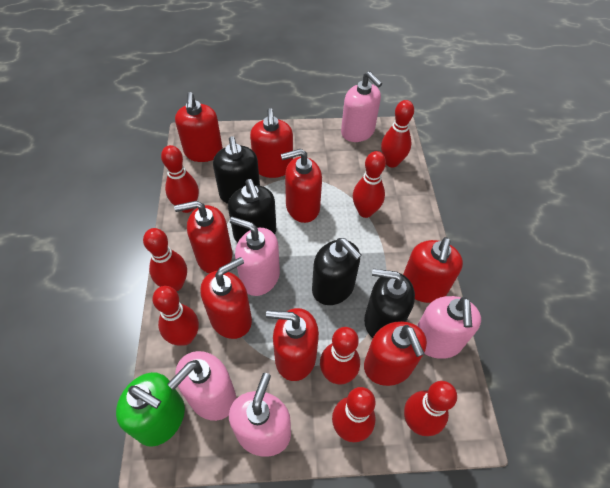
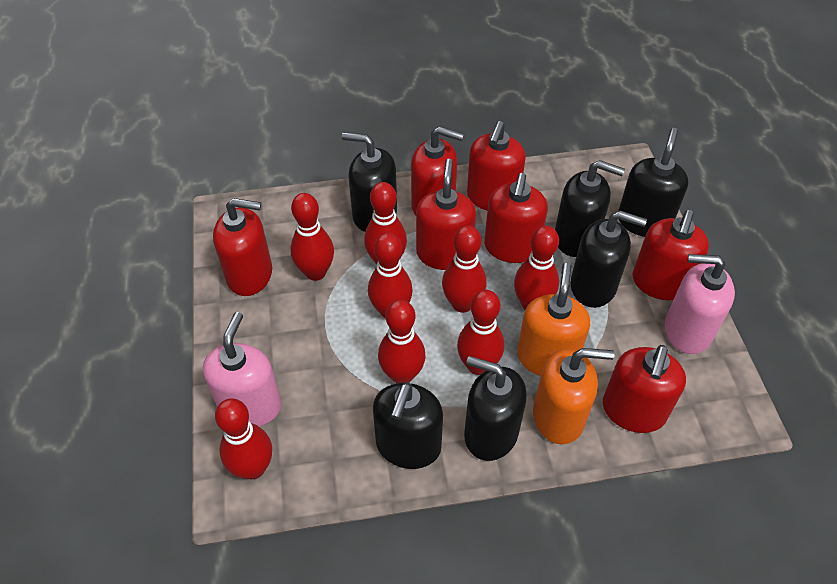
black soap dispenser: [213,136,260,204] [228,179,276,243] [312,238,362,305] [364,269,415,338] = 4 -> [342,132,397,232] [373,382,443,469] [464,356,527,461] [555,160,625,257] [570,211,647,308] [618,128,688,237] = 6
green soap dispenser: [116,372,185,447] = 1 -> none = 0
orange soap dispenser: none = 0 -> [517,263,590,376] [533,348,615,444] = 2
pink soap dispenser: [168,351,236,421] [229,373,291,457] [230,217,280,296] [341,71,382,142] [417,296,481,359] = 5 -> [203,312,281,426] [665,254,735,354] = 2
red soap dispenser: [174,201,232,273] [175,92,223,162] [200,257,252,339] [250,108,293,178] [266,308,319,381] [281,149,322,223] [364,321,427,386] [403,237,463,303] = 8 -> [213,198,272,296] [411,126,464,215] [416,158,476,270] [467,121,526,210] [484,173,548,263] [603,345,686,433] [633,210,709,300] = 7

